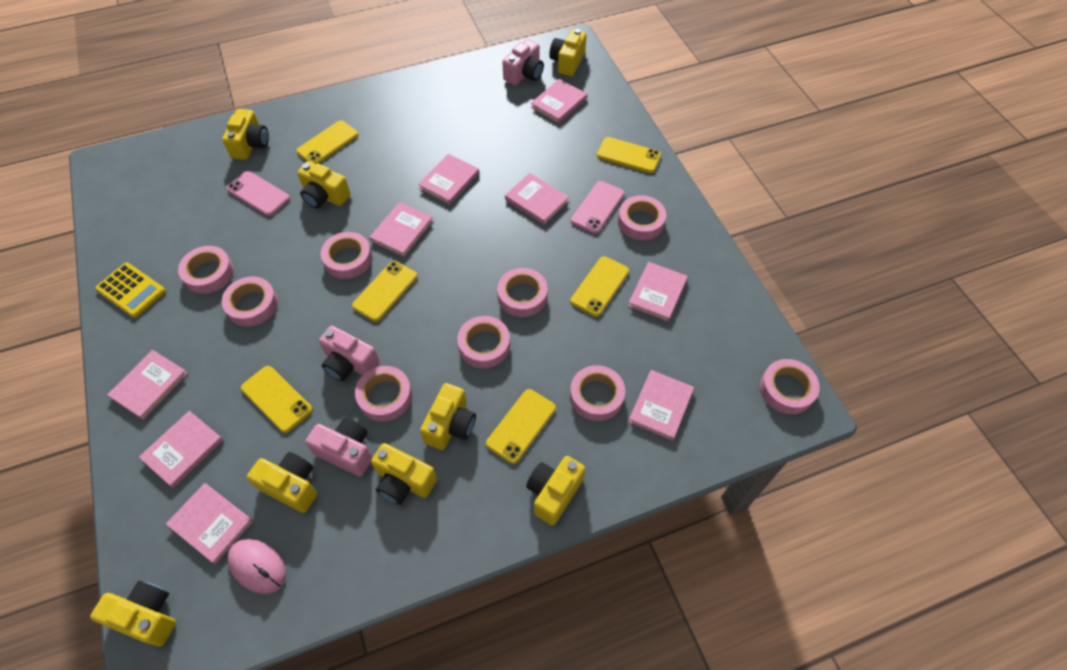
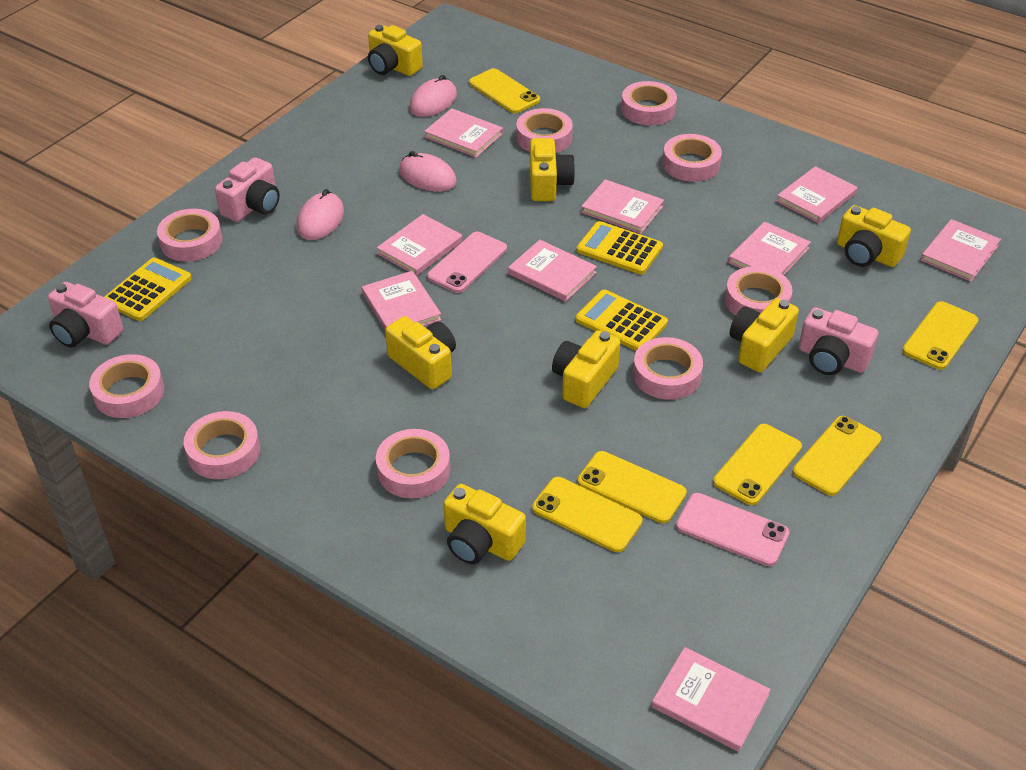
pink mouse: [227,539,286,594] = 1 -> [297,189,344,240] [399,151,457,192] [410,75,457,117] = 3
yellow calculator: [95,263,166,318] = 1 -> [104,258,192,321] [576,289,668,351] [577,221,663,275] = 3
yellow camera: [90,581,176,646] [222,109,269,160] [247,452,317,513] [297,161,350,208] [371,443,437,505] [420,383,476,450] [526,456,586,525] [549,29,587,76] = 8 -> [368,25,423,76] [385,316,456,389] [443,484,526,564] [530,138,575,201] [552,330,620,408] [730,298,799,372] [837,205,911,267] = 7

